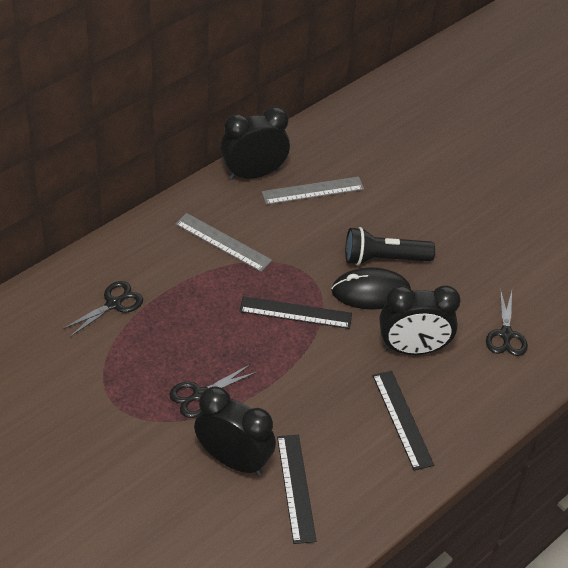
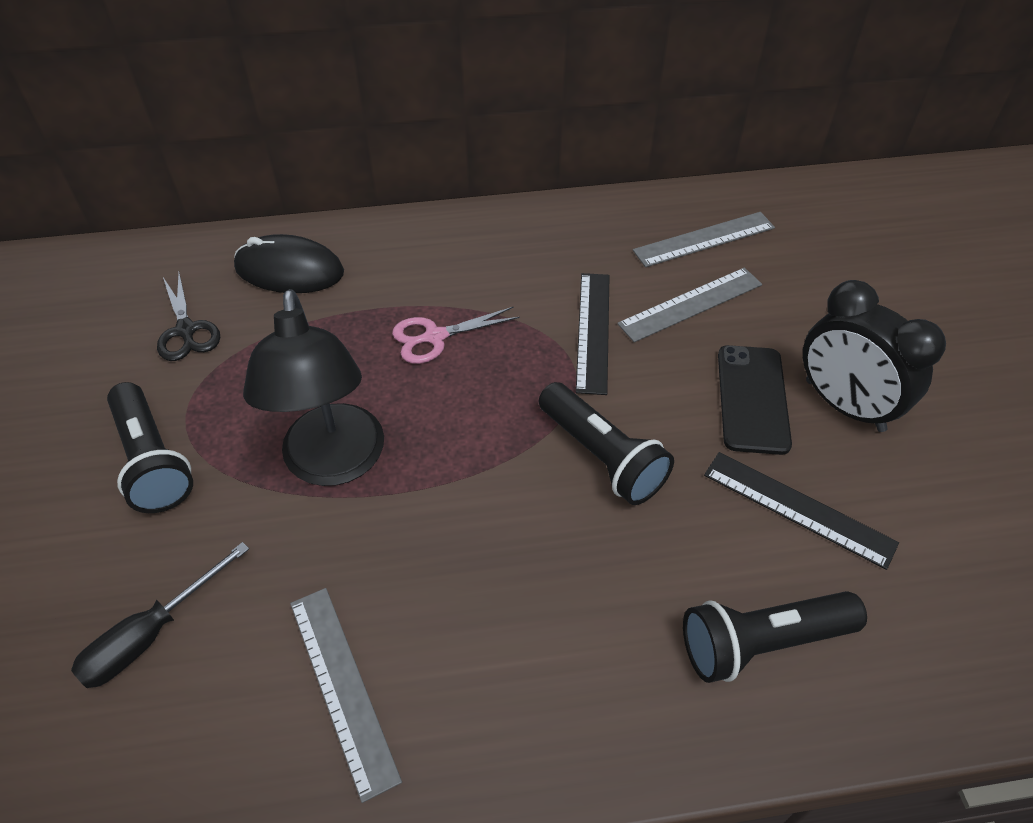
black clock: [194,386,276,476] [221,107,290,180] [379,286,460,355] = 3 -> [803,280,946,432] = 1
black flashlight: [345,227,435,265] = 1 -> [107,382,193,513] [539,382,674,505] [683,591,867,683] = 3
black lamp: none = 0 -> [243,289,384,486] = 1
black phone: none = 0 -> [718,345,792,455] = 1
black ruler: [239,296,352,329] [277,435,317,544] [372,371,434,471] = 3 -> [576,273,610,395] [704,452,899,570] = 2
black scissors: [63,281,143,338] [170,364,257,418] [486,288,528,356] = 3 -> [157,273,220,361] = 1
black screwdriver: none = 0 -> [71,542,249,688] = 1
grey ruler: [175,213,272,272] [262,176,364,205] = 2 -> [290,588,402,803] [617,268,762,342] [633,212,775,267] = 3
pink scissors: none = 0 -> [392,307,520,364] = 1

